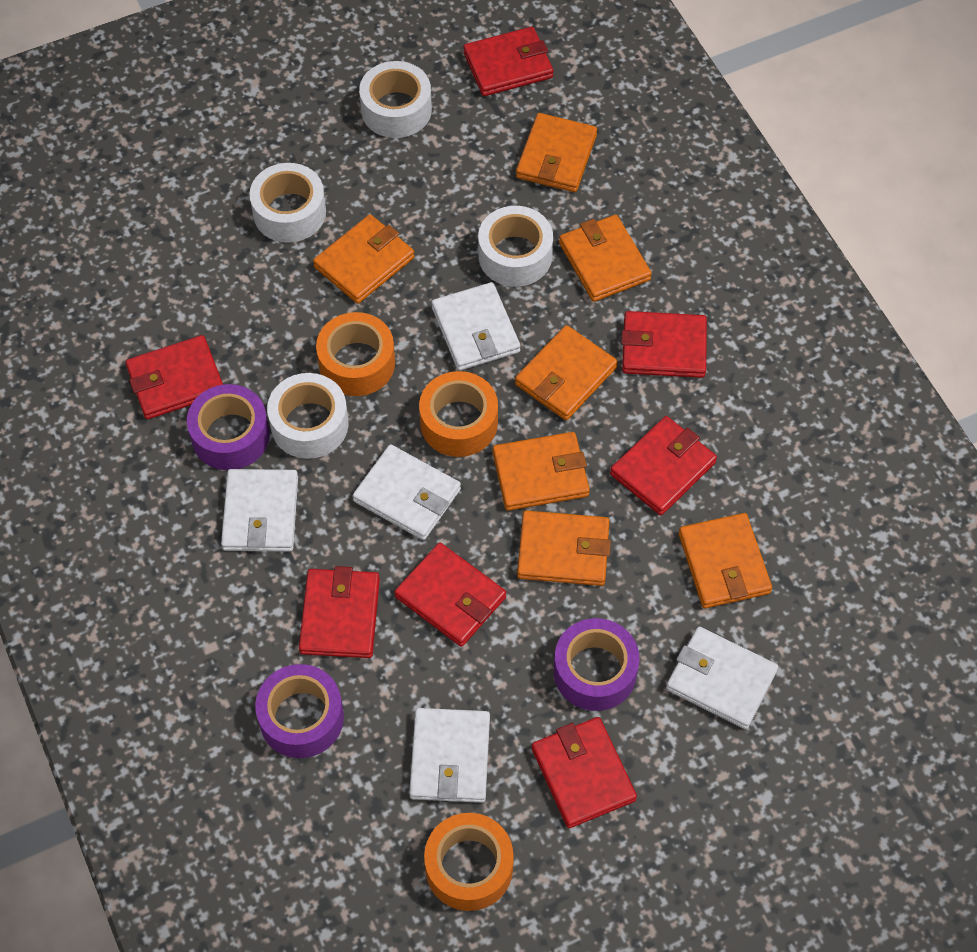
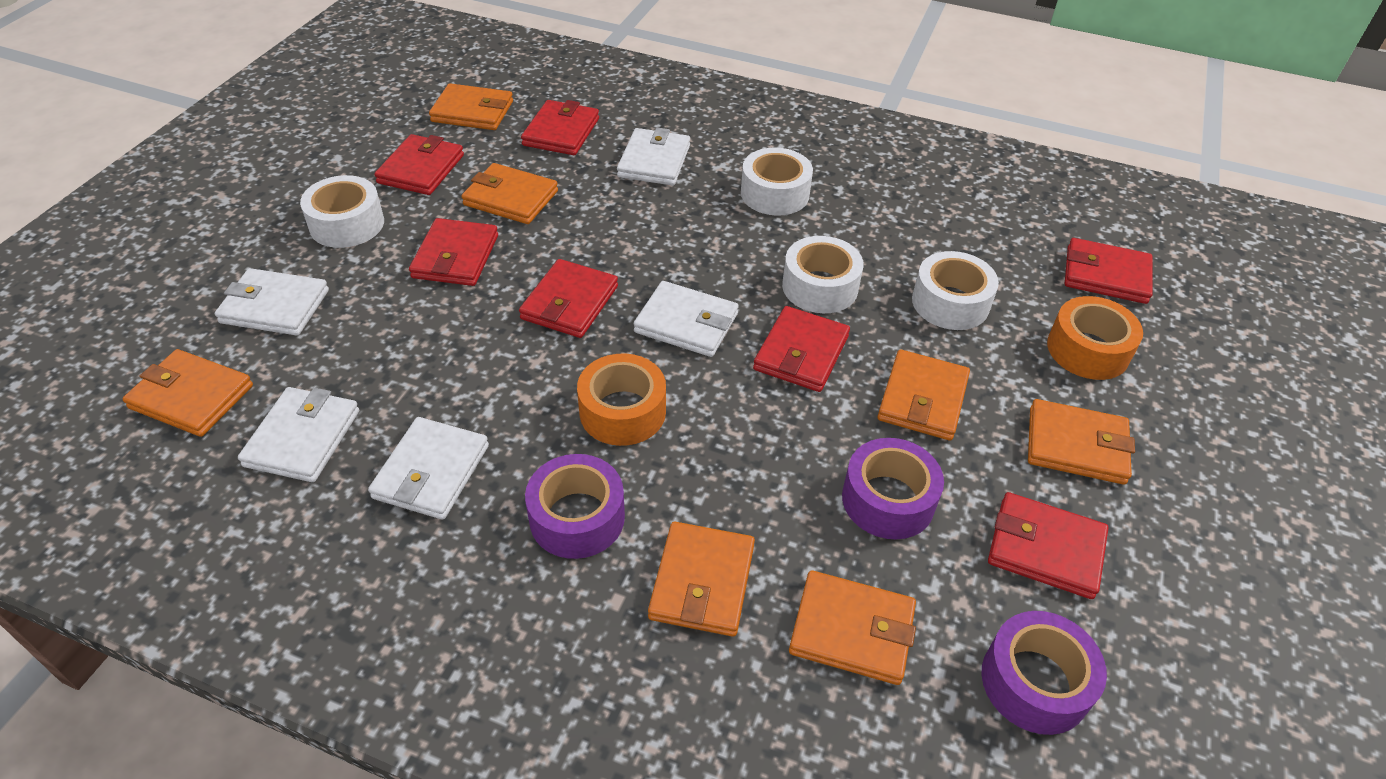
orange tape: [316,312,395,396] [419,371,498,457] [424,813,514,911] = 3 -> [577,353,666,446] [1047,296,1143,380] = 2

